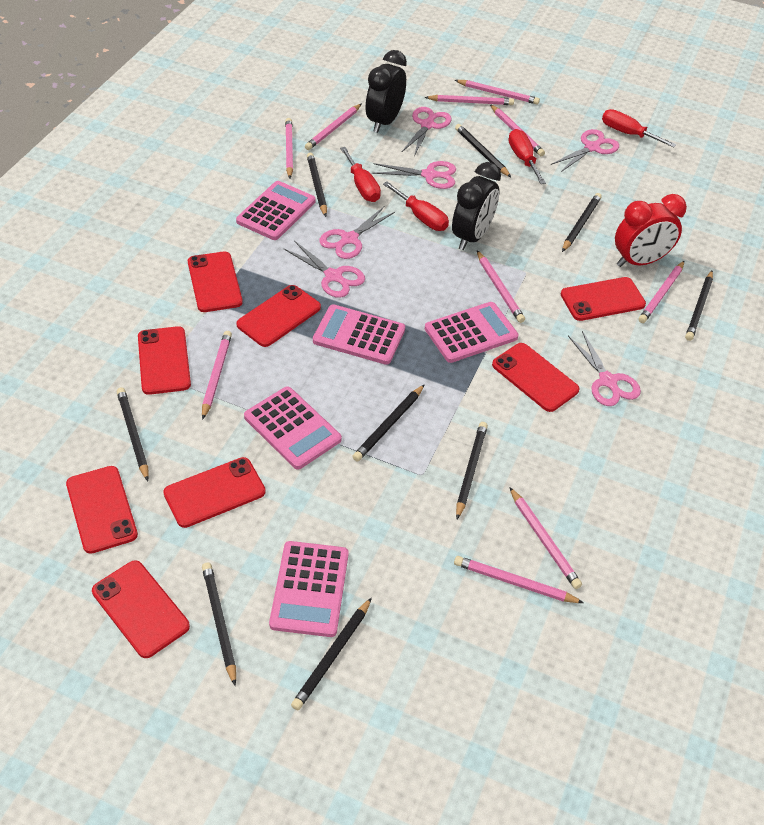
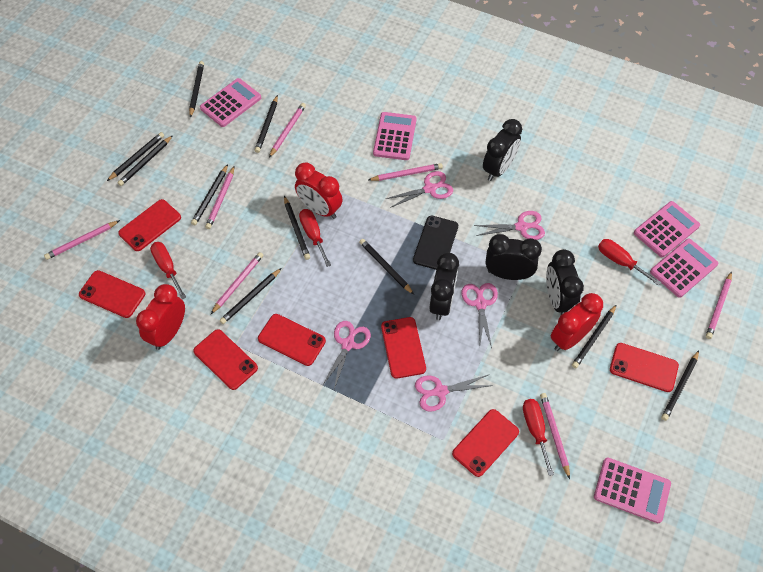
black clock: [366,50,407,133] [452,162,501,250] = 2 -> [429,253,459,320] [483,119,522,181] [486,234,542,280] [546,249,584,315] = 4
black pencil: [117,388,149,481] [202,563,236,686] [291,597,372,710] [307,153,327,217] [352,384,425,461] [455,124,511,177] [456,422,488,519] [562,193,602,252] [685,271,713,341] = 9 -> [107,132,164,181] [117,135,173,186] [189,61,204,118] [191,164,228,225] [219,268,282,324] [255,95,278,153] [284,196,310,260] [359,239,414,294] [572,304,617,368] [661,350,699,421] = 10
black phone: none = 0 -> [413,216,458,270] = 1
pink pencil: [202,331,232,420] [285,118,293,178] [305,104,361,150] [425,95,514,105] [454,556,584,603] [455,80,540,105] [477,250,525,323] [490,104,545,156] [509,487,582,589] [638,261,684,323] = 10 -> [44,220,120,260] [205,166,235,229] [211,252,263,314] [269,103,306,158] [368,163,443,181] [540,393,570,479] [706,271,732,339] = 7
pink scissors: [284,241,365,298] [319,207,395,259] [372,161,456,189] [402,107,452,156] [551,129,619,172] [568,331,641,406] = 6 -> [322,321,371,389] [385,171,453,208] [415,375,493,412] [462,283,498,348] [474,211,545,240] = 5
red clock: [615,194,687,267] = 1 -> [136,284,185,350] [295,162,343,219] [551,293,603,351] = 3
red phone: [66,466,138,554] [92,560,190,658] [138,326,191,395] [163,457,266,528] [188,251,243,312] [236,285,321,347] [492,343,580,412] [561,277,646,321] = 8 -> [79,270,145,318] [118,199,181,251] [193,329,258,390] [258,314,326,366] [381,317,426,379] [452,409,519,477] [610,343,679,392] = 7

